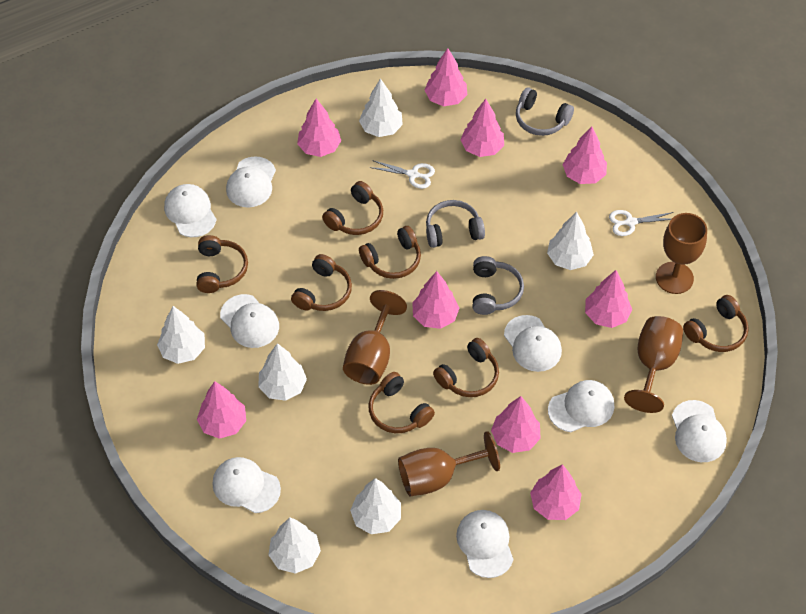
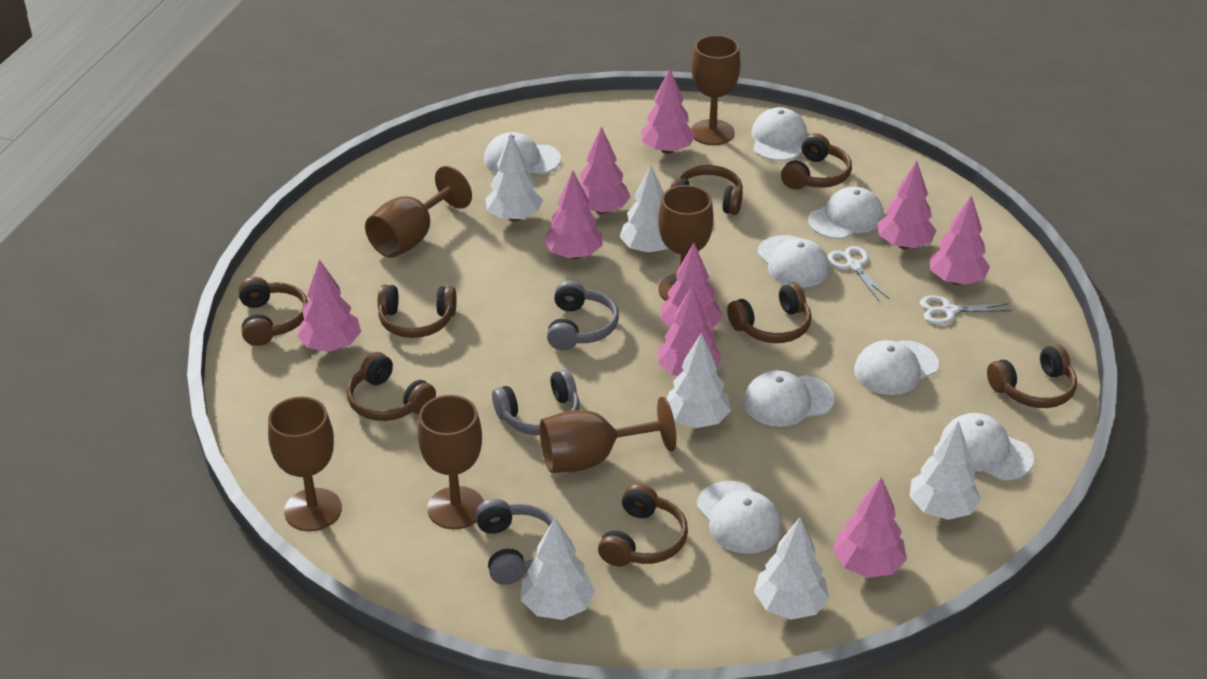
brown goblet: [343,290,407,385] [398,431,500,496] [624,316,683,413] [656,213,707,294] = 4 -> [268,397,342,531] [365,166,472,258] [418,395,484,529] [540,397,676,473] [658,185,714,301] [691,35,741,145] = 6
brown headphones: [196,235,248,293] [291,254,352,311] [322,181,383,235] [359,226,421,279] [368,372,435,433] [433,338,499,397] [683,295,749,352] = 7 -> [239,277,308,346] [347,352,436,421] [378,284,457,338] [598,483,688,567] [670,165,743,215] [727,283,812,343] [781,133,852,190] [987,344,1077,408] = 8

